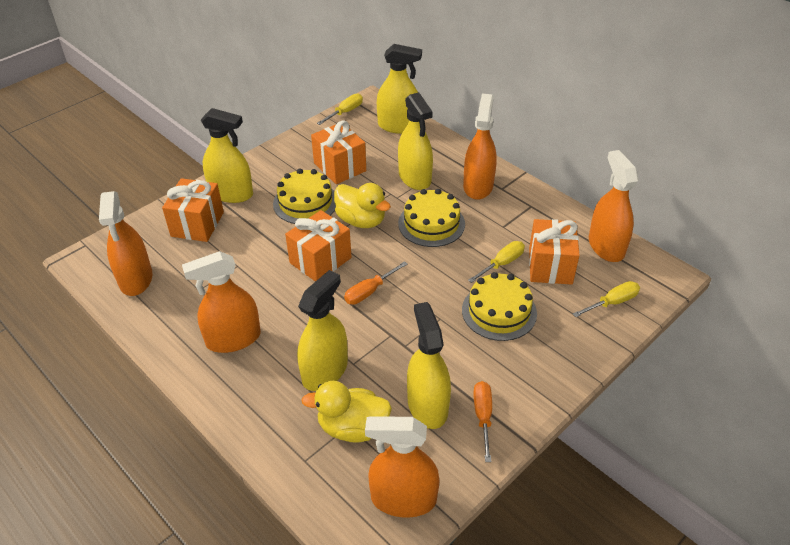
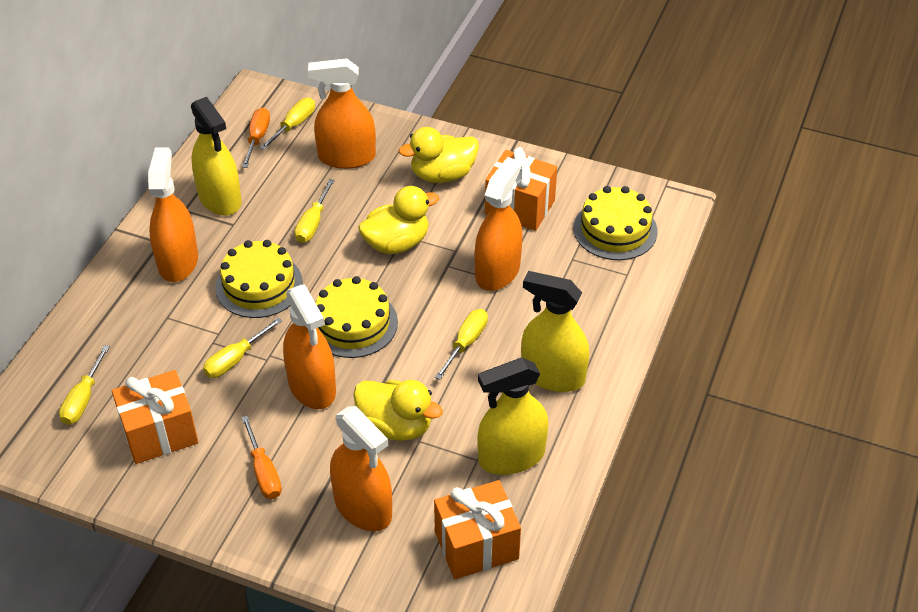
orange gift: [162,178,224,242] [285,210,352,282] [311,120,366,184] [529,219,580,285] = 4 -> [112,370,199,464] [434,480,521,579] [485,147,557,231] = 3
yellow duck: [302,381,392,443] [334,183,391,228] = 2 -> [353,380,443,441] [358,186,439,254] [399,127,479,183] = 3
yellow screwdriver: [317,94,363,125] [468,241,525,283] [573,281,640,317] = 3 -> [59,345,110,425] [203,317,282,378] [260,98,315,150] [295,179,335,243] [435,309,488,380] = 5
yellow spray bottle: [201,108,253,203] [297,270,348,391] [377,44,422,134] [398,92,433,190] [407,302,451,429] = 5 -> [191,97,242,216] [477,358,549,475] [521,271,590,392] = 3

